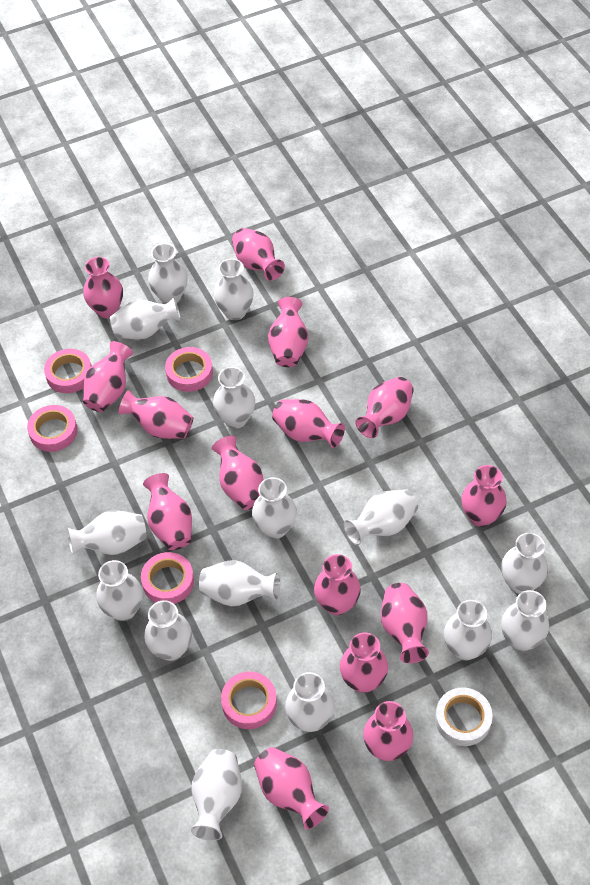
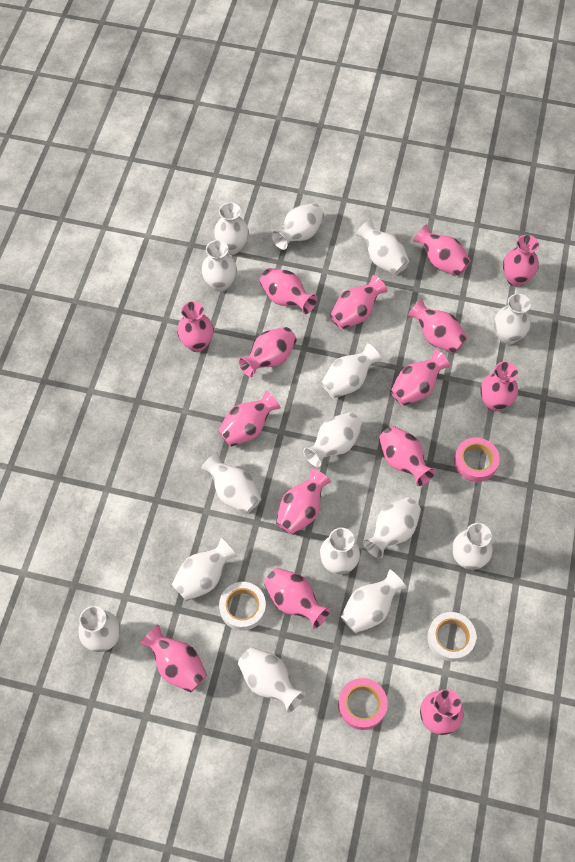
pink tape: [27,405,78,452] [44,349,91,393] [141,552,194,604] [165,347,213,392] [221,672,277,729] = 5 -> [338,678,388,730] [454,437,500,482] = 2
white tape: [435,687,492,746] = 1 -> [219,582,266,631] [427,612,476,662] = 2

